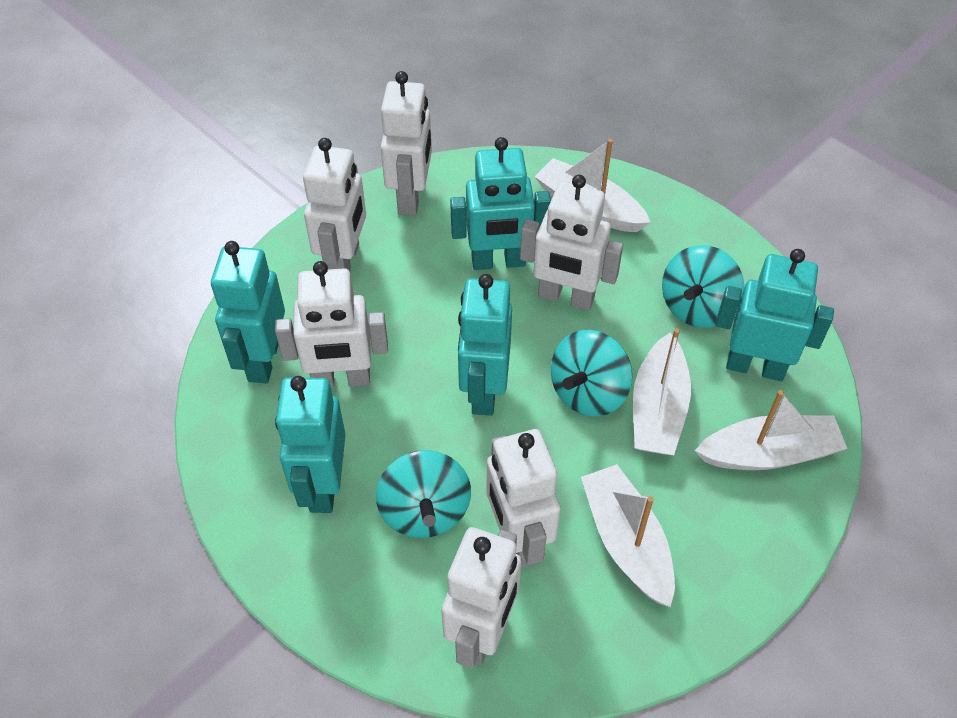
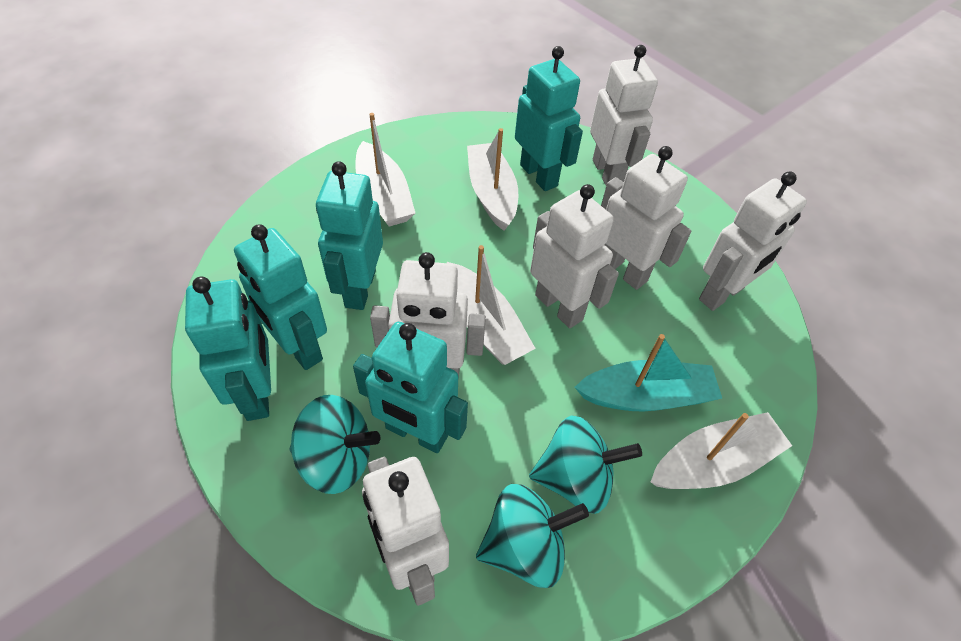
turquoise boat: none = 0 -> [574,334,722,411] = 1

